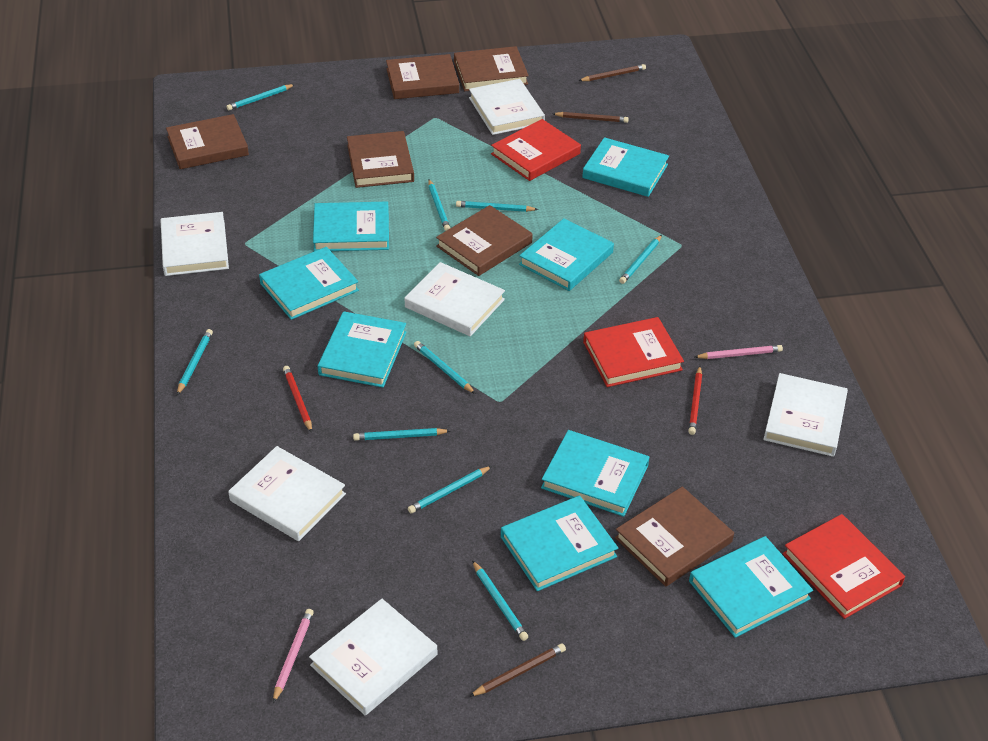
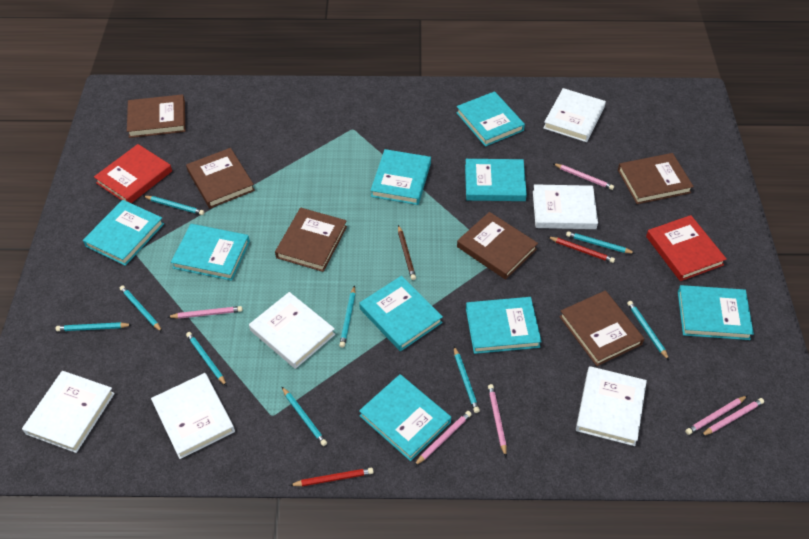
brown pencil: [469,643,566,697] [552,112,629,123] [578,64,646,81] = 3 -> [398,225,416,280] = 1
pink pencil: [273,609,314,703] [695,345,783,359] = 2 -> [168,306,243,319] [414,411,472,466] [488,384,507,457] [553,163,614,190] [685,396,747,435] [701,398,764,436] = 6
red book: [491,119,581,181] [583,317,684,387] [783,514,905,619] = 3 -> [94,144,172,203] [646,215,727,281] = 2
turquoise book: [259,247,359,320] [313,202,389,251] [318,311,407,387] [501,495,618,591] [519,218,614,291] [541,430,649,517] [582,137,669,197] [689,536,813,638] = 8 -> [83,200,164,266] [171,224,250,281] [359,276,443,351] [359,374,451,461] [371,149,431,205] [456,91,525,147] [465,159,527,201] [466,297,542,354] [678,285,754,340] = 9

